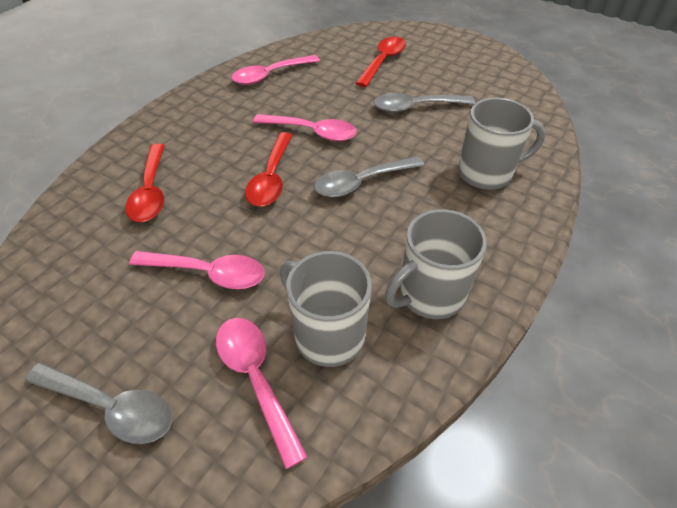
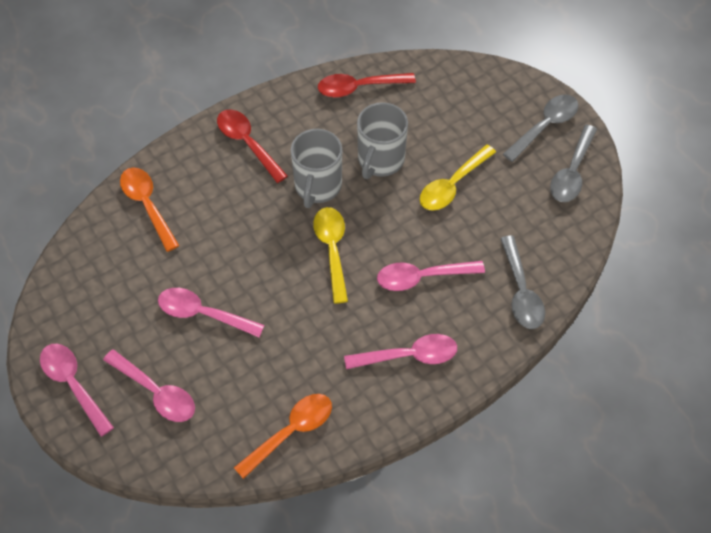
grey mug: [280,251,372,367] [385,209,487,319] [458,98,546,190] = 3 -> [291,129,342,208] [357,102,408,179] = 2
orange spoon: none = 0 -> [120,167,180,252] [234,394,332,479] = 2
pink spoon: [129,251,265,289] [216,318,308,469] [231,55,320,85] [253,114,357,141] = 4 -> [40,344,114,437] [103,349,195,422] [158,288,265,337] [344,334,457,369] [377,261,485,291] = 5
red spoon: [125,144,165,222] [245,132,293,206] [356,37,406,87] = 3 -> [217,110,288,183] [318,73,416,98] = 2
yellow spoon: none = 0 -> [313,207,348,304] [420,145,496,211] = 2

